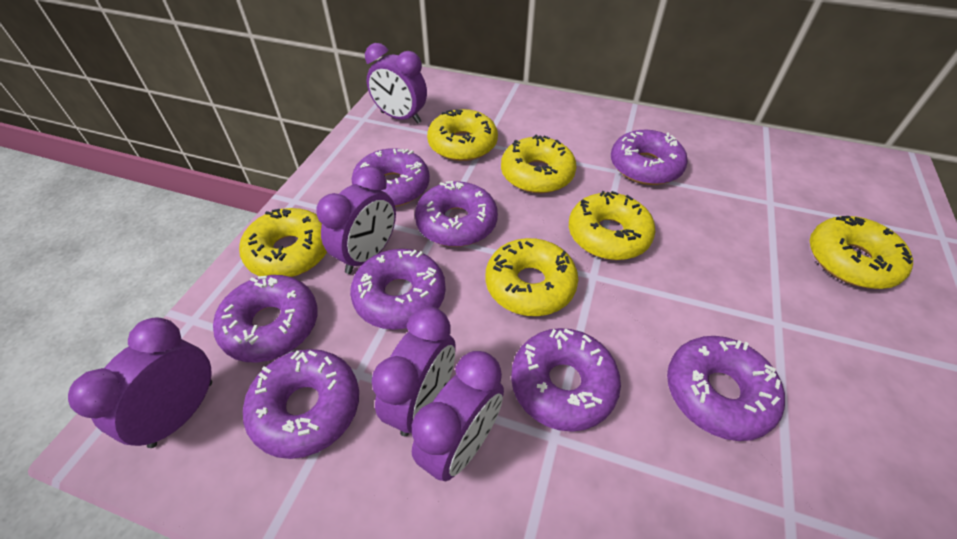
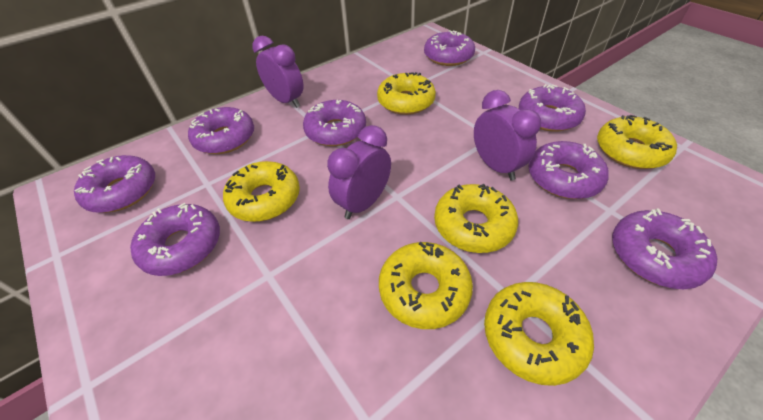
purple clock: [68,317,212,448] [317,166,396,274] [365,43,427,124] [372,307,456,436] [412,351,504,481] = 5 -> [252,36,304,108] [327,125,391,219] [474,90,541,181] = 3

